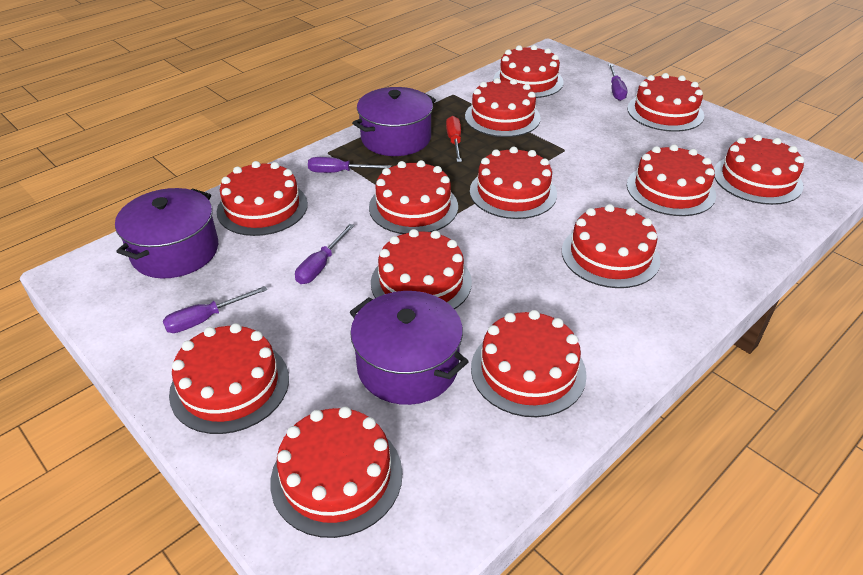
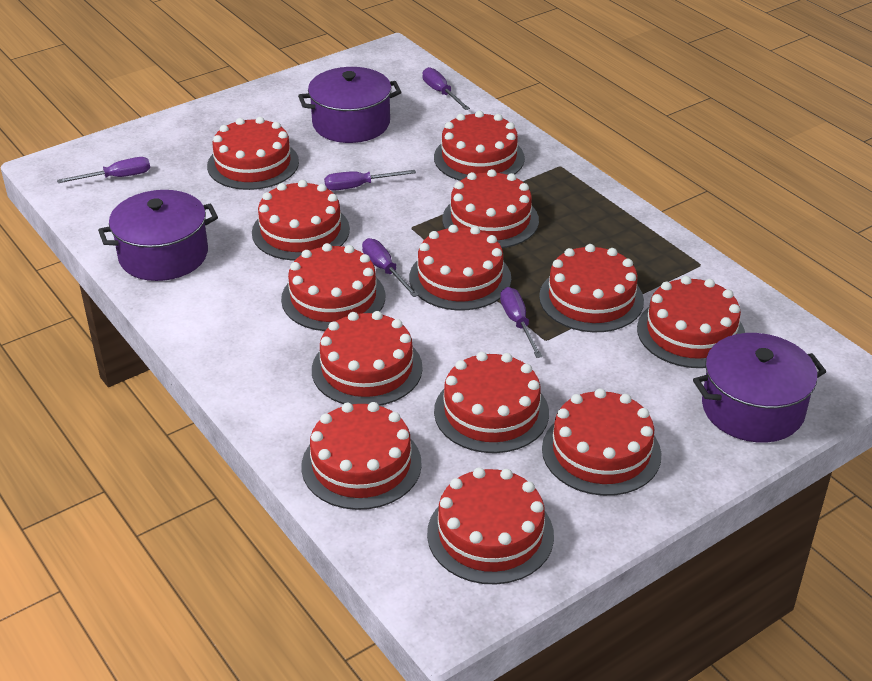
purple screwdriver: [163,286,267,333] [295,224,354,284] [308,157,391,173] [608,64,627,101] = 4 -> [57,157,150,183] [324,170,416,191] [362,238,419,297] [422,67,470,110] [500,287,543,358] = 5
red screwdriver: [446,116,462,162] = 1 -> none = 0

